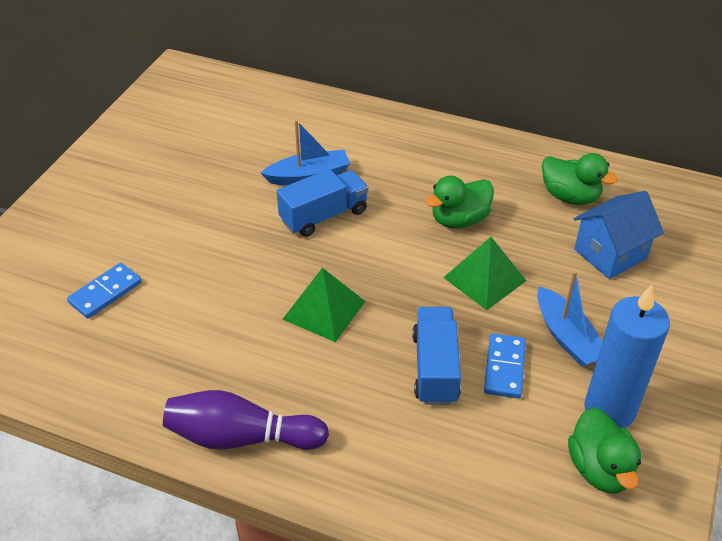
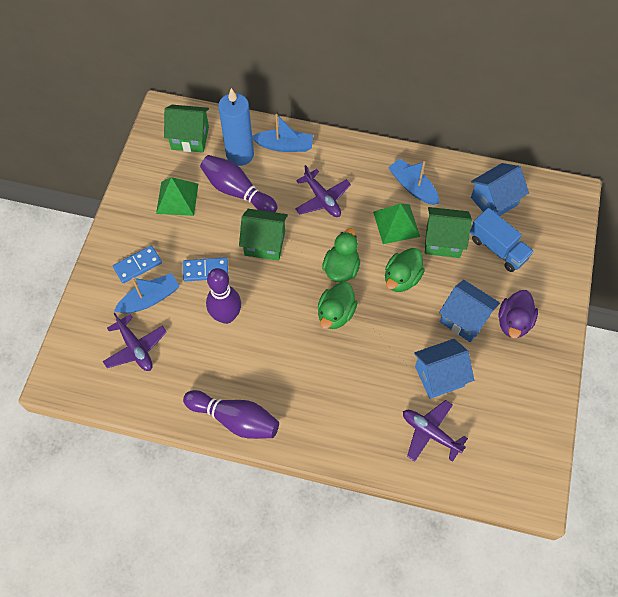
blue boat: [261,120,351,185] [537,271,602,367] = 2 -> [114,273,180,313] [252,114,313,152] [388,159,439,205] = 3
blue house: [574,191,664,279] = 1 -> [414,339,474,399] [439,280,500,342] [471,163,529,216] = 3
blue truck: [277,169,368,237] [412,307,461,405] = 2 -> [470,208,534,272] = 1
green house: none = 0 -> [164,105,209,153] [239,209,288,261] [425,207,472,258] = 3
purple bowling pin: [163,390,329,450] = 1 -> [183,390,279,439] [200,155,278,212] [206,268,241,324] = 3
purple duck: none = 0 -> [499,290,538,338] = 1
purple plane: none = 0 -> [103,313,167,371] [295,165,351,217] [403,400,468,462] = 3

